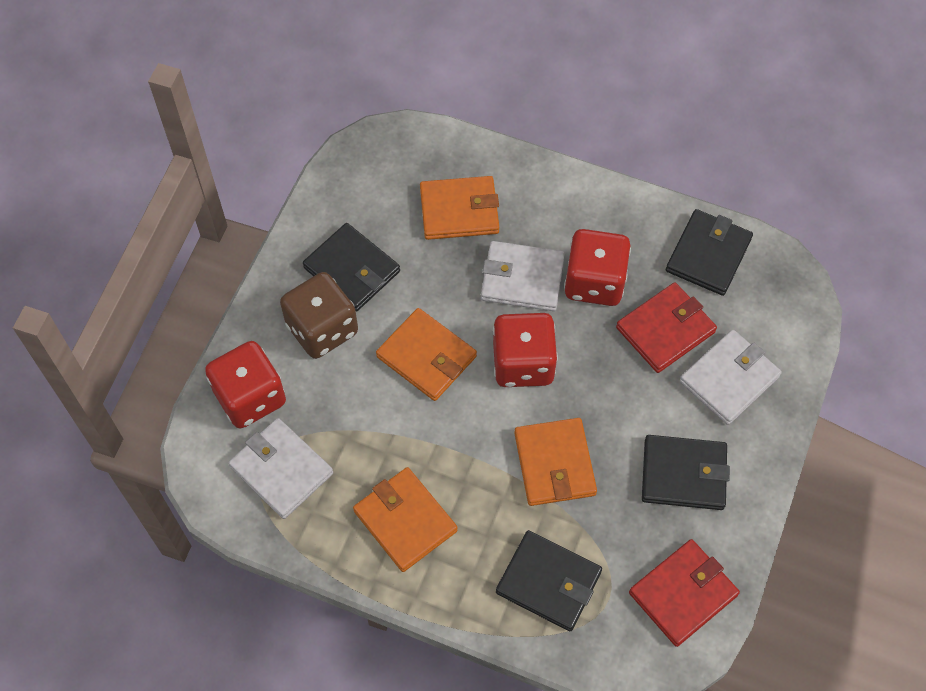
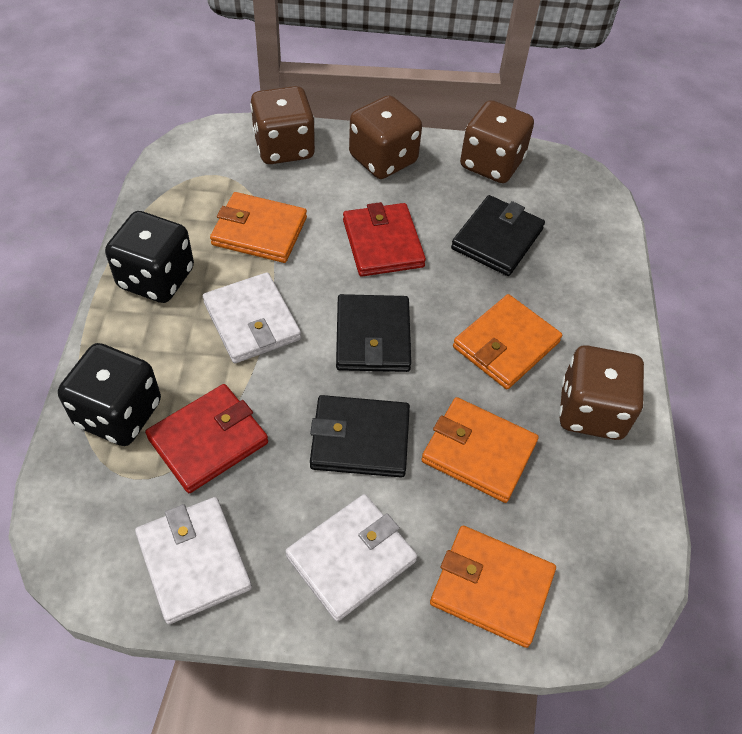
black dice: none = 0 -> [58,343,161,446] [105,211,194,303] = 2
black wallet: [303,223,400,311] [496,530,602,631] [642,435,730,510] [666,209,753,296] = 4 -> [310,395,410,478] [336,294,411,372] [451,195,545,276] = 3
brown dice: [280,272,358,359] = 1 -> [250,86,315,164] [349,95,422,179] [460,100,534,183] [559,345,644,440] = 4
red dice: [205,341,286,428] [493,313,558,387] [564,229,631,306] = 3 -> none = 0

